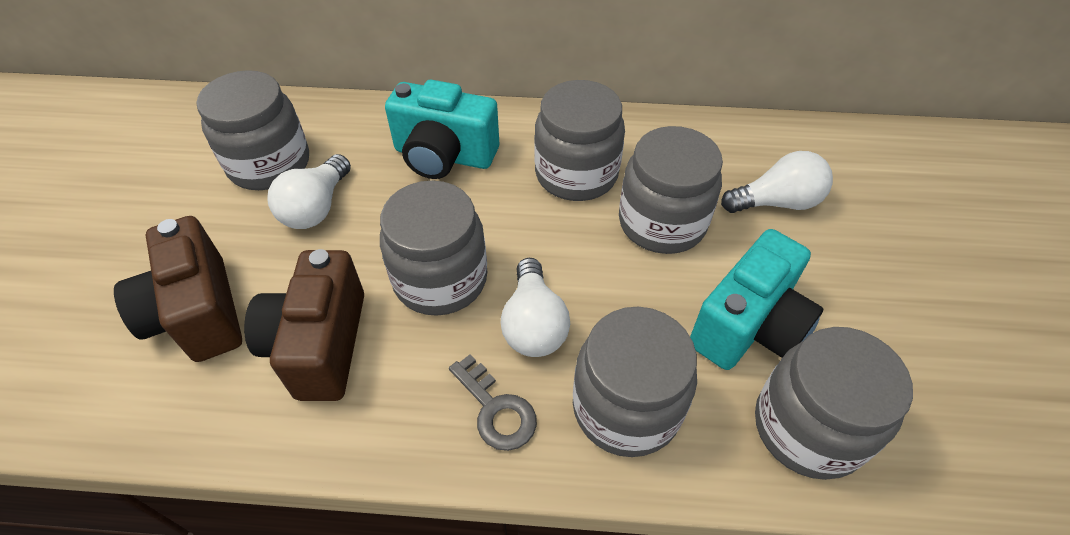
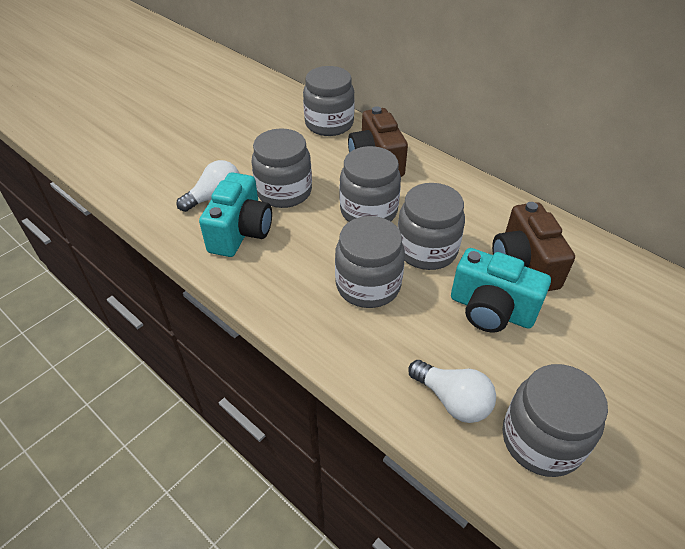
grey key: [449,354,537,451] = 1 -> none = 0
white light bulb: [267,154,351,229] [501,258,570,357] [721,151,833,213] = 3 -> [177,160,240,212] [408,360,496,423] = 2

